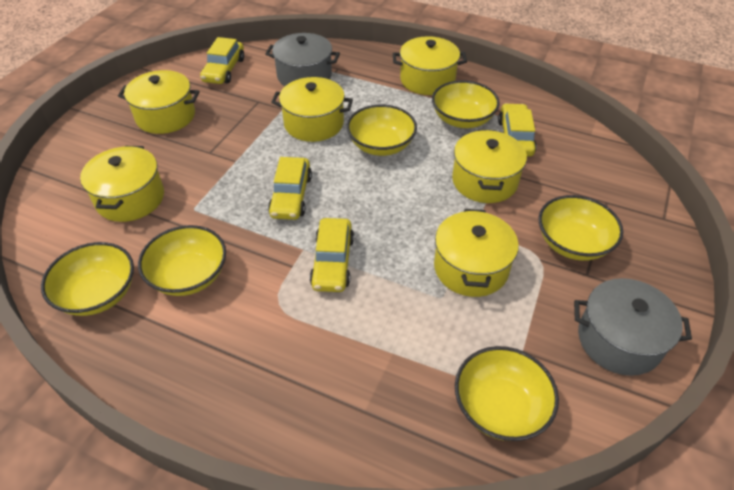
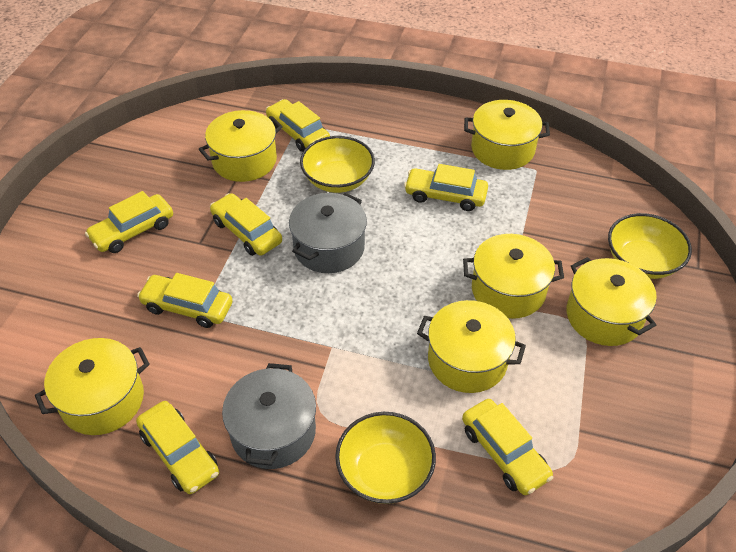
yellow bowl: [41,242,134,316] [138,225,226,296] [347,105,417,156] [432,80,500,128] [455,346,559,441] [539,195,623,261] = 6 -> [300,136,375,193] [335,412,436,504] [608,213,692,279] = 3
yellow car: [200,37,244,84] [268,157,312,220] [310,218,354,292] [498,103,537,157] = 4 -> [85,191,173,253] [136,401,219,494] [137,273,233,328] [210,193,282,256] [266,99,330,152] [404,164,488,211] [462,399,554,495] = 7

